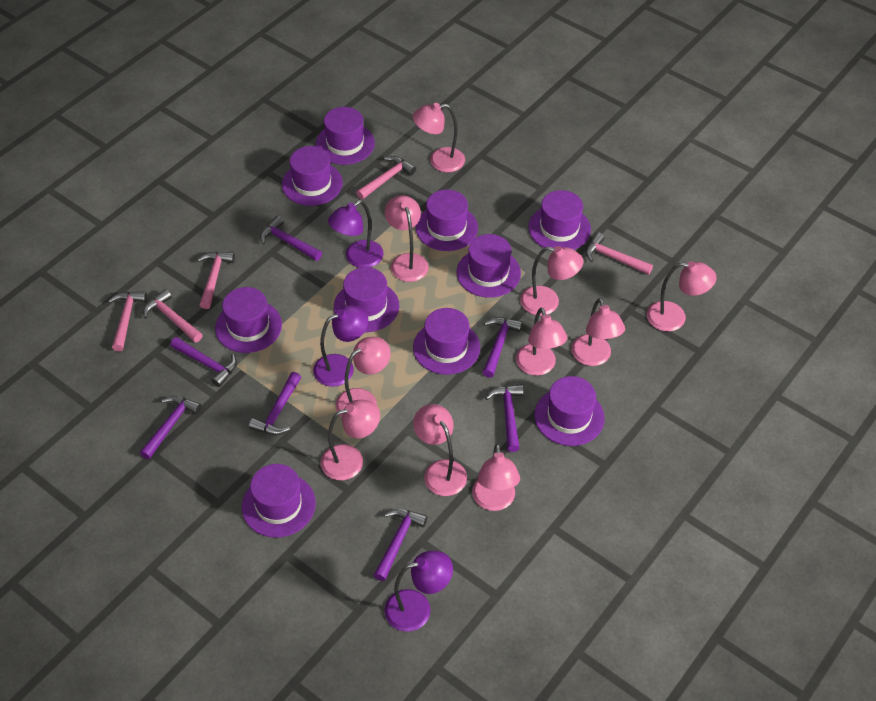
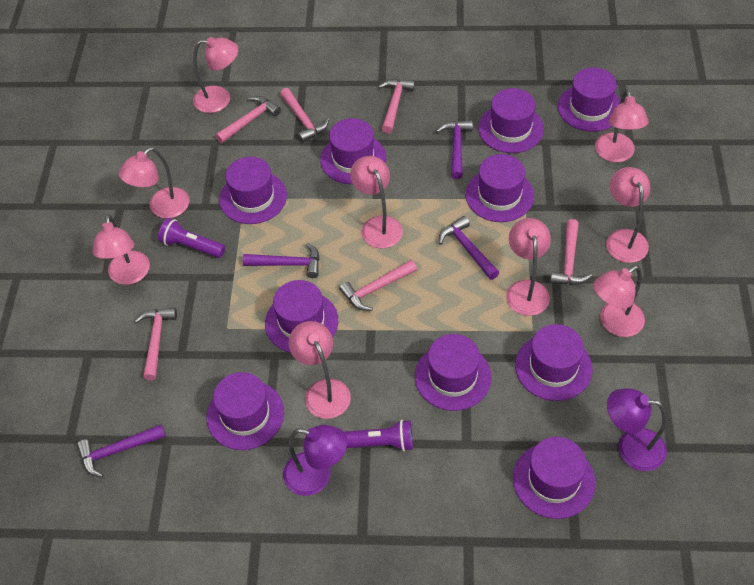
pink hammer: [108,291,147,352] [143,289,203,342] [197,252,235,309] [356,156,416,199] [586,232,653,275] = 5 -> [135,308,177,380] [215,96,281,143] [280,88,329,143] [339,260,417,311] [378,79,415,134] [550,219,592,285] = 6
pink lamp: [321,400,380,480] [336,337,391,417] [385,195,429,282] [413,103,465,172] [413,404,467,496] [472,443,520,511] [516,308,567,376] [520,246,583,316] [571,298,625,366] [647,261,717,331] = 10 -> [92,214,150,285] [118,147,189,218] [193,37,239,113] [289,321,351,419] [350,156,403,249] [506,218,551,316] [594,266,645,337] [595,89,649,162] [606,167,650,263] = 9
purple flashlight: none = 0 -> [158,218,225,258] [345,420,413,452] = 2
purple hammer: [140,396,201,459] [170,337,237,387] [249,372,301,435] [260,216,322,261] [374,509,428,581] [482,317,523,378] [485,384,524,452] = 7 -> [77,424,166,477] [243,243,320,278] [436,120,473,179] [439,216,499,280] = 4
purple lamp: [313,305,369,387] [328,200,384,268] [384,551,453,632] = 3 -> [283,425,348,496] [607,389,667,471] = 2

